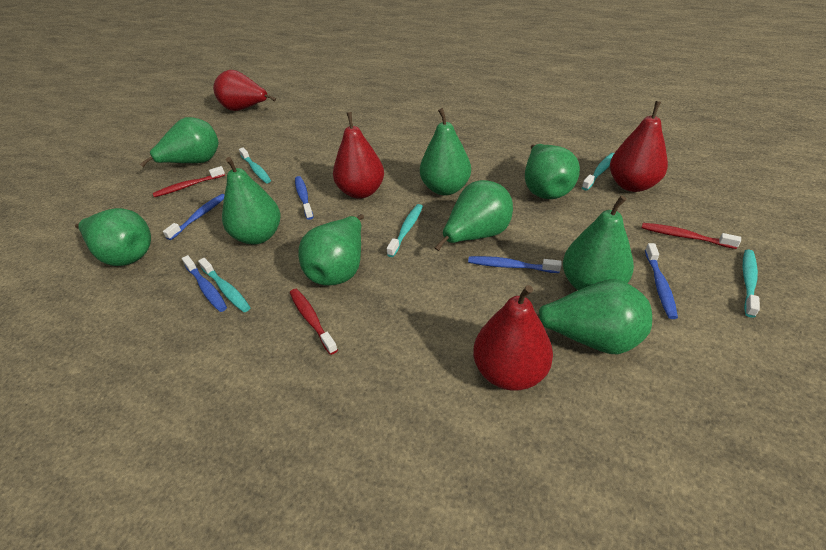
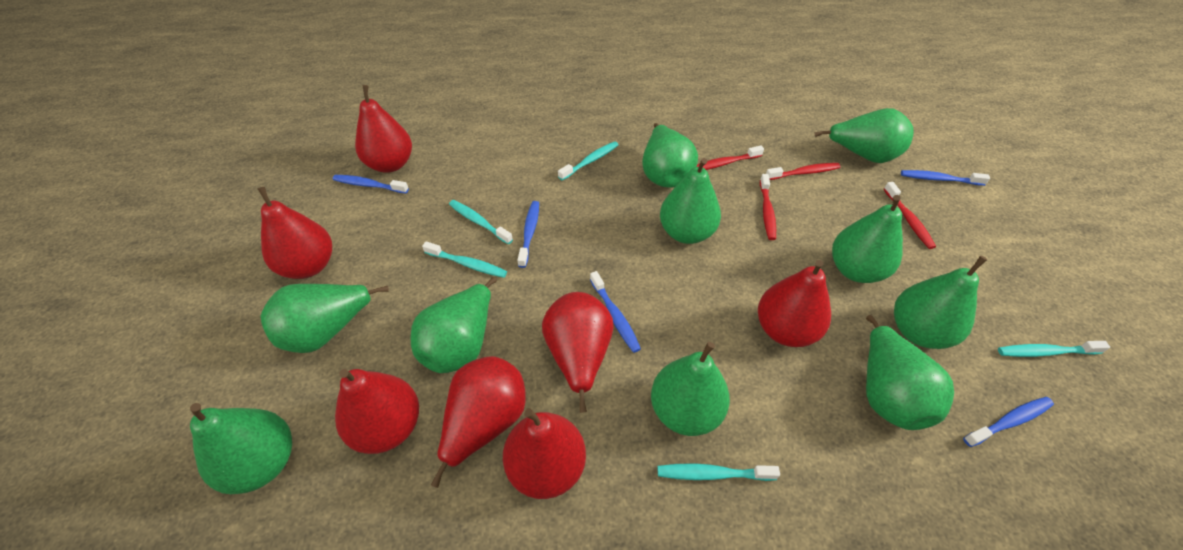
green pear: [75,208,151,266] [140,117,219,167] [222,157,281,245] [298,214,364,286] [420,108,471,195] [435,180,513,251] [525,144,580,199] [537,279,652,354] [563,195,634,290] = 9 -> [190,403,292,494] [261,284,389,353] [411,277,497,373] [642,123,698,188] [651,342,730,436] [660,158,721,244] [814,108,914,163] [832,195,903,283] [866,315,954,430] [894,256,988,349] = 10
red pear: [213,70,276,111] [333,112,384,199] [473,285,553,391] [610,101,668,192] = 4 -> [258,187,332,279] [335,369,419,454] [355,85,412,173] [431,356,526,488] [503,408,586,499] [542,292,614,413] [758,260,831,347] = 7
red toothbrush: [153,166,225,197] [290,289,338,355] [642,223,741,249] = 3 -> [697,145,764,170] [760,174,776,240] [766,163,841,180] [884,182,936,249] = 4

